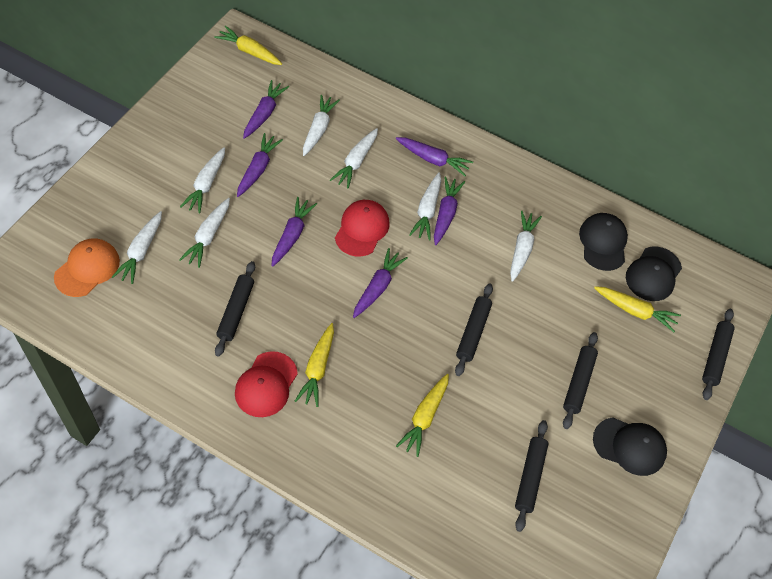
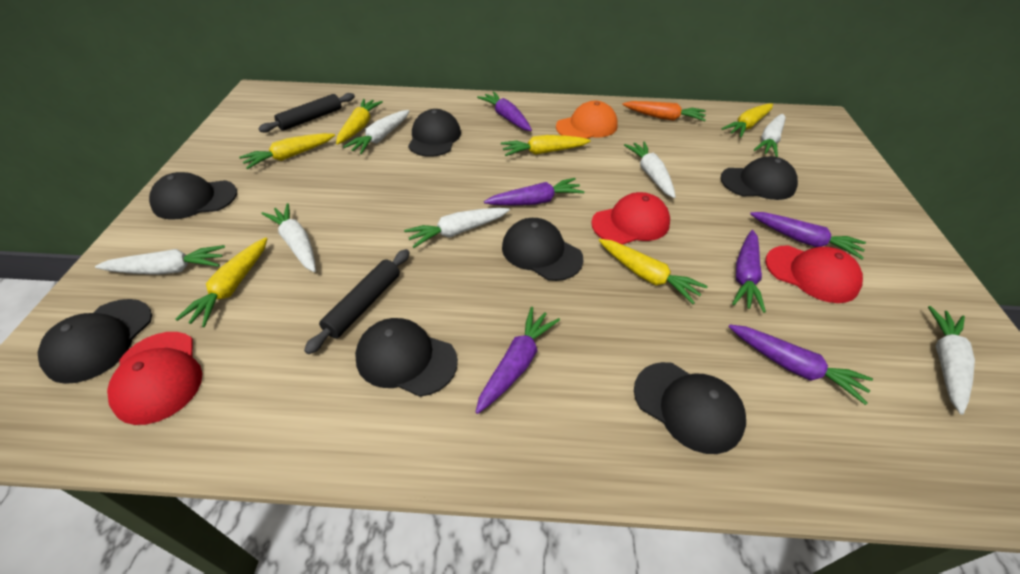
black cap: [579,213,628,271] [593,417,667,476] [626,246,682,301] = 3 -> [38,299,152,384] [149,172,237,220] [355,318,458,397] [408,109,461,157] [502,218,583,281] [634,362,746,454] [720,156,798,200] = 7
black rolling pin: [215,261,255,357] [455,283,493,376] [515,420,548,532] [563,332,598,429] [702,309,735,400] = 5 -> [258,93,355,133] [304,249,410,354] = 2
orange carrot: none = 0 -> [622,101,706,121] = 1
red cap: [235,351,298,417] [335,200,389,256] = 2 -> [107,332,202,425] [591,192,670,245] [765,245,863,303] = 3
yellow carrot: [214,26,282,65] [295,323,334,407] [396,374,449,457] [594,286,681,332] = 4 -> [176,237,267,327] [239,133,335,169] [336,99,383,145] [501,135,591,156] [599,239,708,304] [721,103,773,138] = 6

